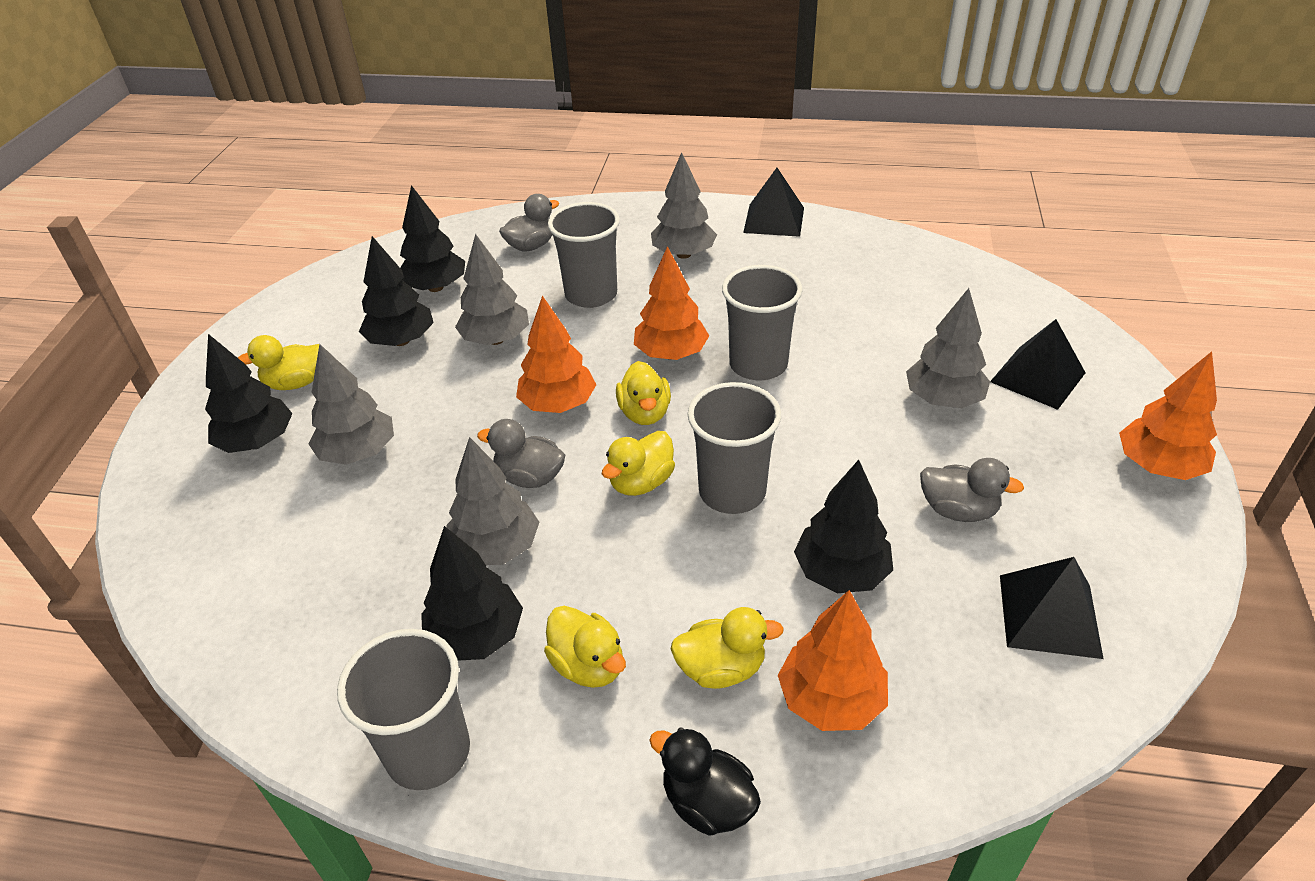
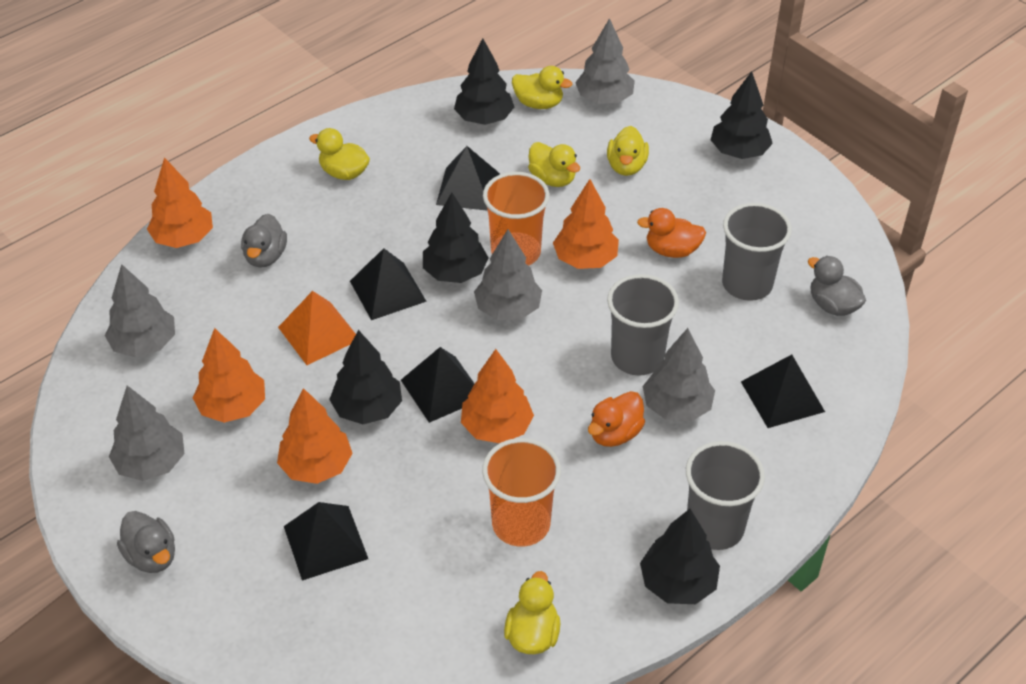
black duck: [649,727,761,836] = 1 -> none = 0
black pyramid: [743,168,804,237] [990,319,1086,410] [1000,557,1104,659] = 3 -> [284,502,368,580] [350,248,427,320] [401,347,474,423] [436,146,500,211] [741,355,825,428] = 5
grey cup: [337,629,470,790] [548,202,620,308] [687,382,781,514] [722,265,803,380] = 4 -> [607,274,679,376] [686,441,765,550] [722,203,792,301] = 3
orange cup: none = 0 -> [482,438,561,547] [483,172,550,266] = 2
orange duck: none = 0 -> [588,391,645,447] [637,208,706,258] = 2
orange pyramid: none = 0 -> [278,291,356,365] = 1
orange tree: [516,296,597,413] [634,246,709,360] [778,590,888,731] [1119,352,1217,480] = 4 -> [147,157,213,248] [193,328,265,423] [277,388,352,484] [461,349,534,443] [553,179,619,269] = 5

